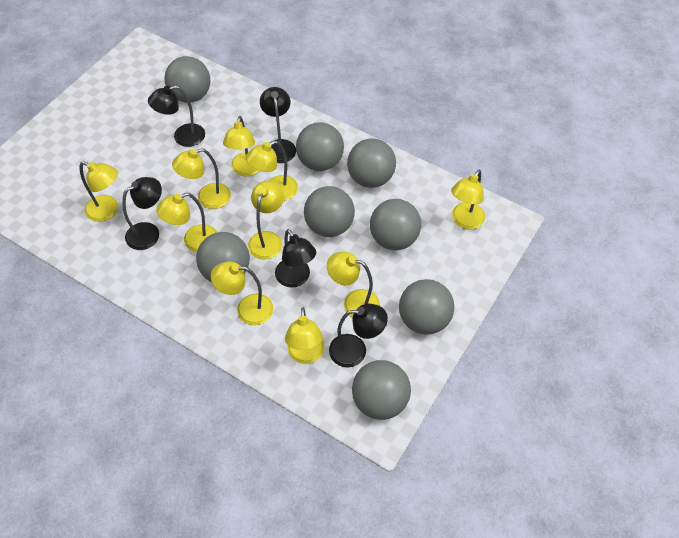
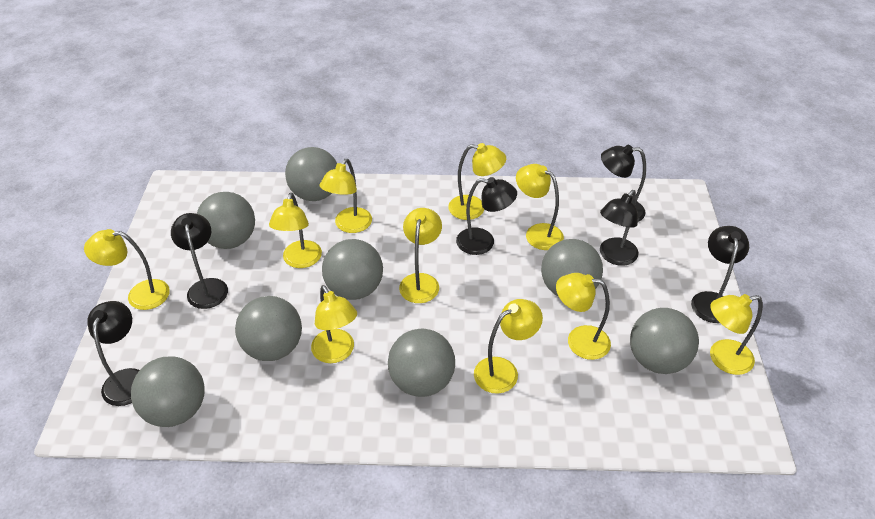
black lamp: [122,177,162,250] [148,85,205,147] [260,87,296,163] [275,229,316,288] [329,304,388,368] = 5 -> [87,301,139,406] [171,213,228,309] [456,177,517,255] [600,190,639,266] [601,145,646,222] [691,226,749,323] = 6

